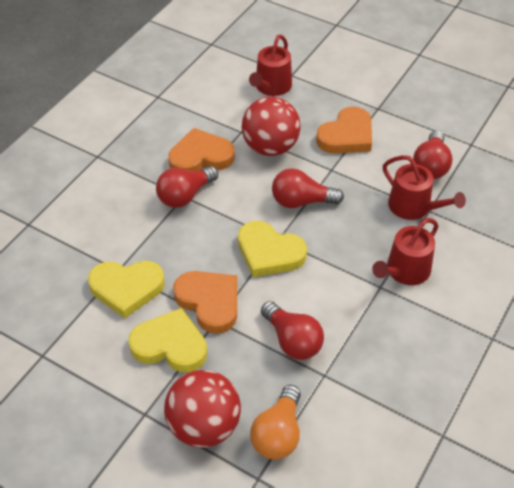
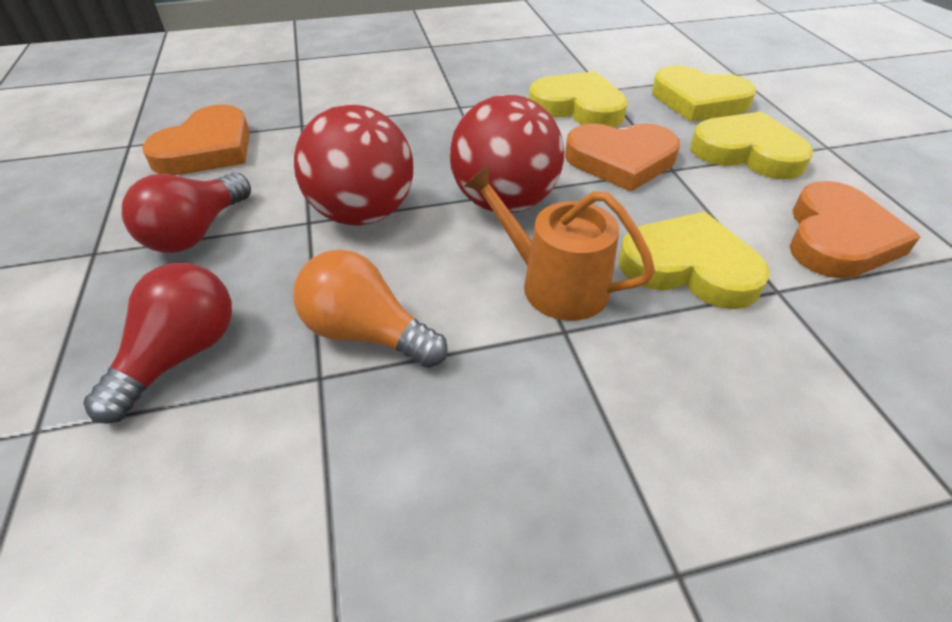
orange watering can: none = 0 -> [463,165,655,321] = 1
red light bulb: [156,166,218,208] [261,301,324,360] [272,168,344,208] [413,131,453,179] = 4 -> [83,263,232,424] [122,173,251,253] = 2
red watering can: [249,34,292,96] [372,218,439,285] [383,155,466,220] = 3 -> none = 0
yellow heart: [88,260,165,318] [128,308,207,372] [238,221,307,277] = 3 -> [529,71,628,127] [619,212,770,309] [652,65,756,122] [690,111,813,179] = 4

